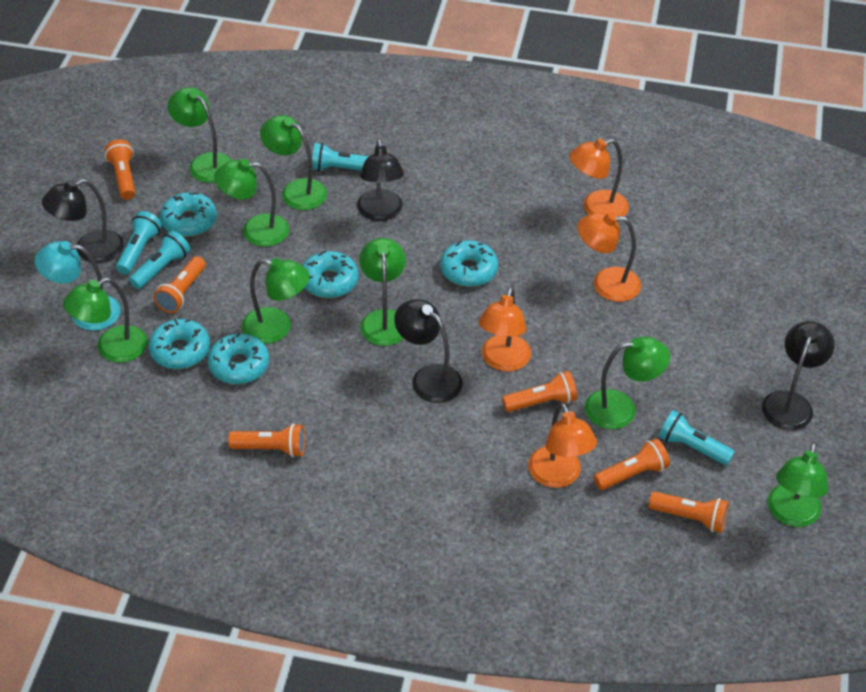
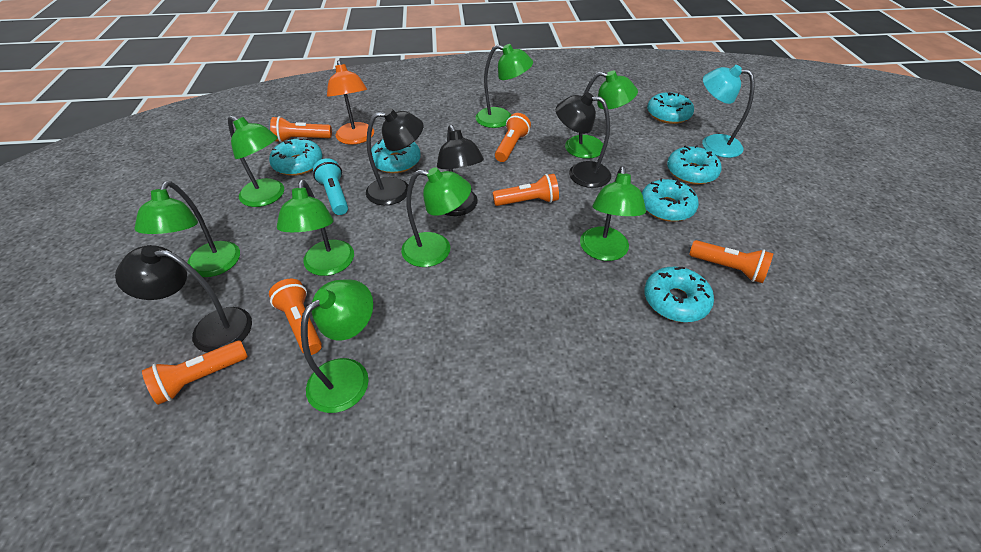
orange lamp: [478,287,531,371] [528,403,597,488] [569,139,629,216] [577,212,641,302] = 4 -> [327,60,374,145] = 1
turquoise donut: [149,318,210,369] [160,192,217,237] [208,333,269,384] [303,251,359,298] [440,240,498,287] = 5 -> [269,138,322,176] [371,139,421,173] [642,178,699,222] [644,267,714,322] [647,92,694,124] [667,145,722,185] = 6
turquoise flashlight: [116,211,162,274] [129,231,190,289] [312,143,369,171] [658,410,735,465] = 4 -> [313,158,348,215] = 1

